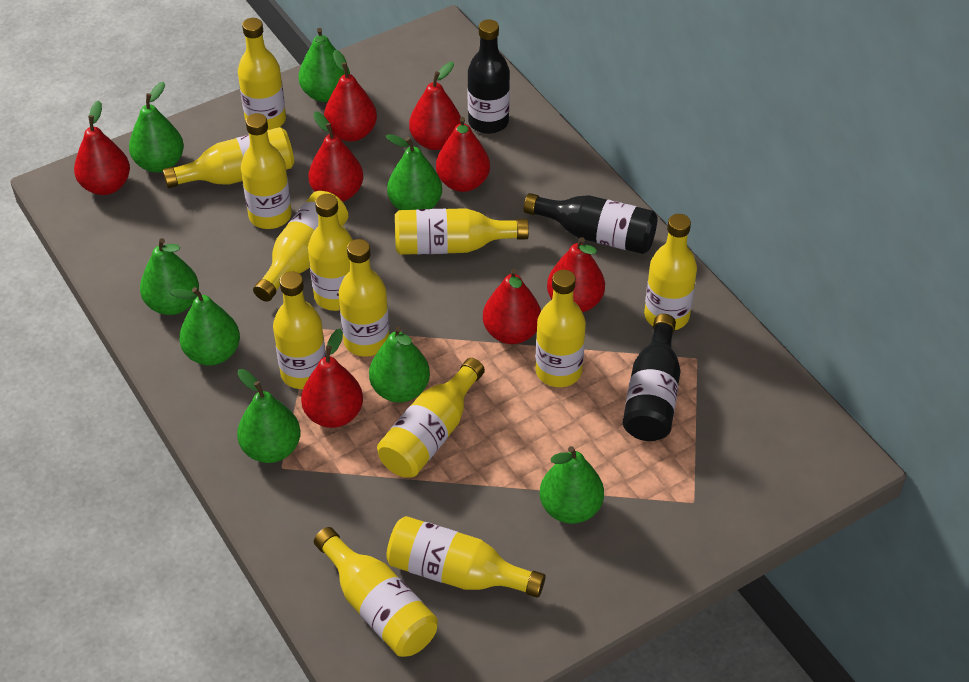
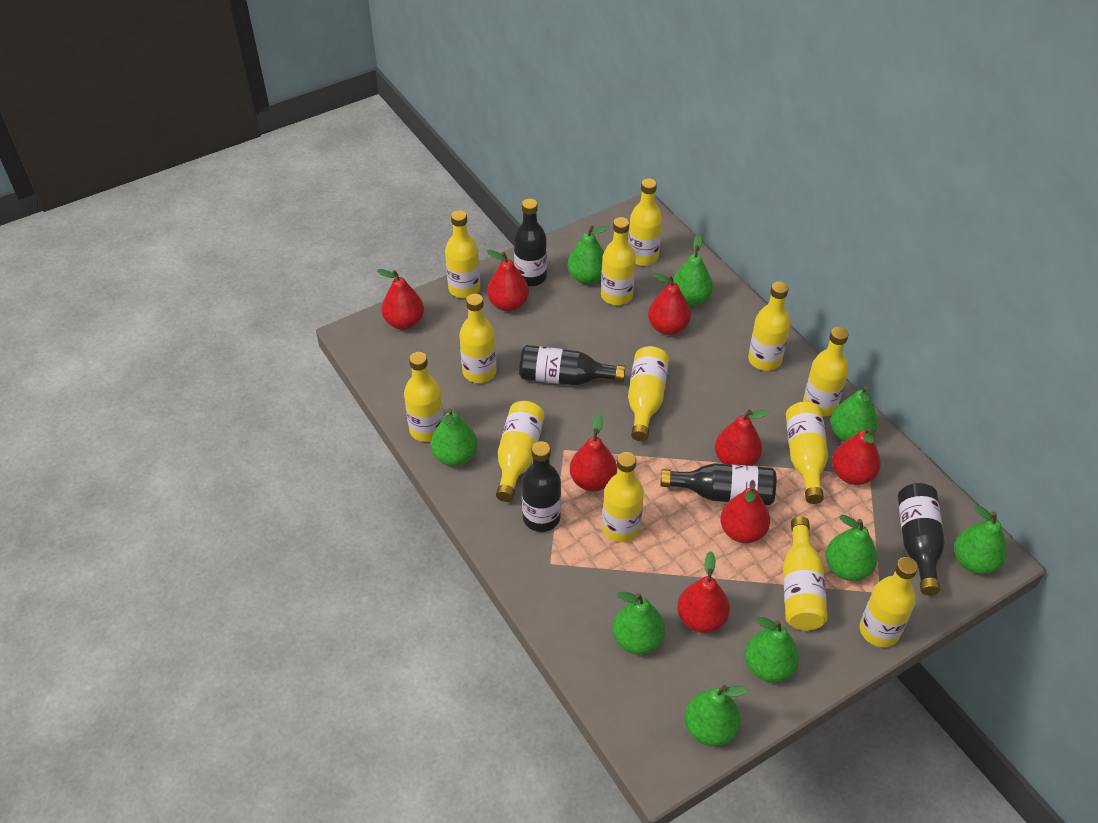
black bottle: [468,19,510,134] [524,193,658,254] [623,314,681,441] = 3 -> [514,199,547,286] [519,345,625,386] [522,441,561,532] [660,463,776,505] [898,483,944,595] = 5
green pear: [129,82,184,173] [140,238,199,315] [170,287,240,365] [237,369,301,463] [299,28,350,102] [369,326,430,402] [386,134,442,210] [540,446,604,524] = 8 -> [431,408,478,466] [567,225,609,284] [612,592,665,655] [673,234,713,306] [685,685,748,746] [745,617,799,682] [826,515,878,581] [831,386,878,442] [954,505,1007,574] = 9

